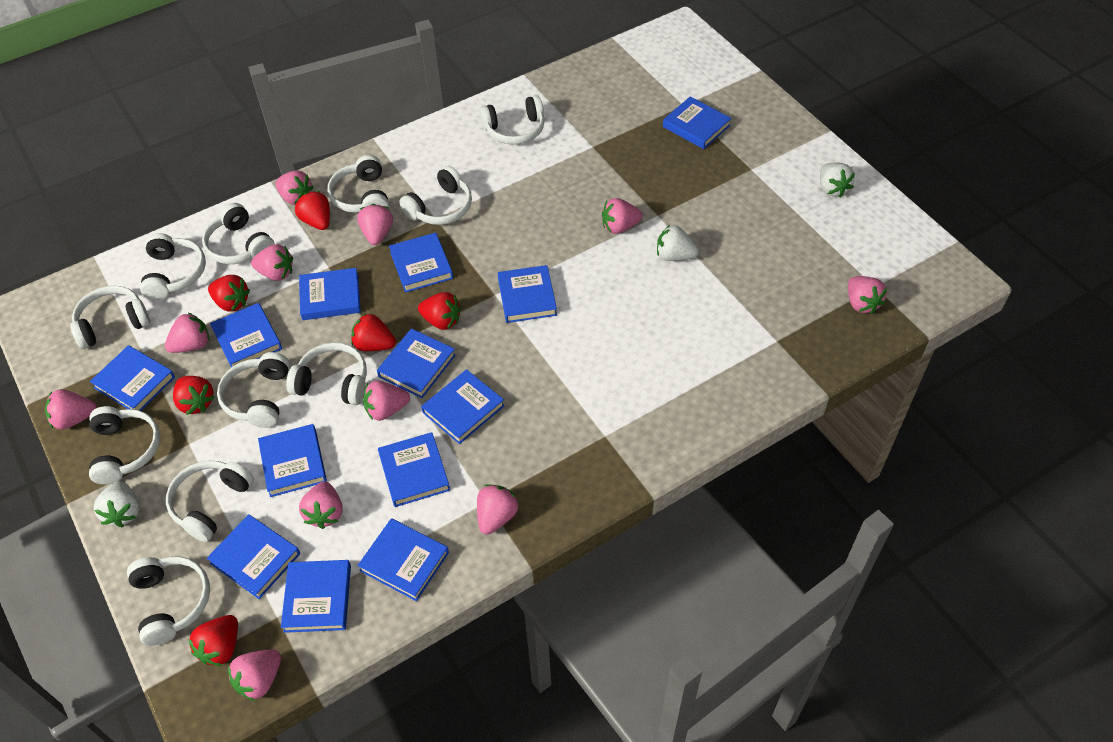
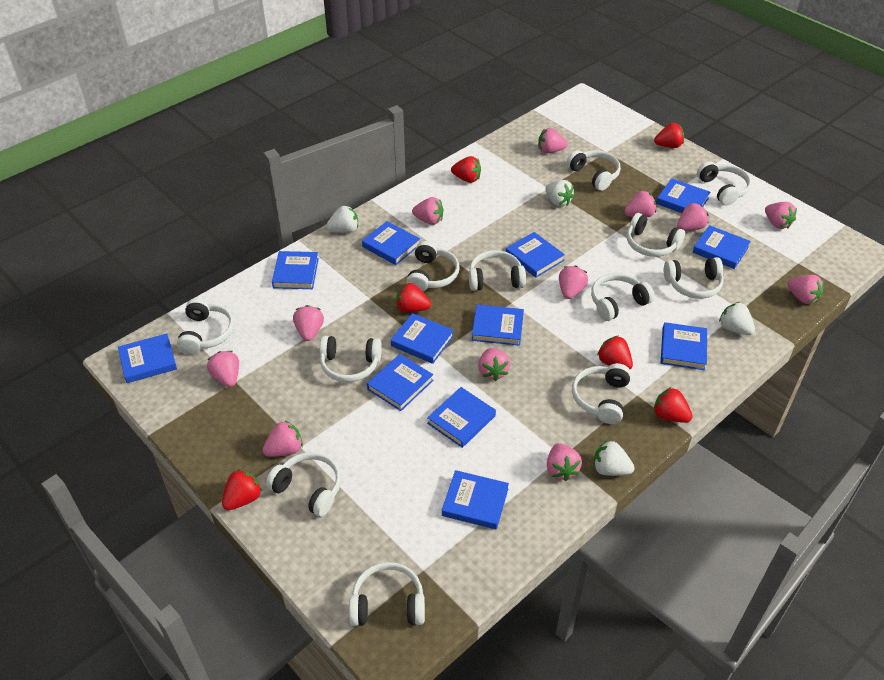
blue book: [90,345,175,411] [207,514,300,599] [210,303,282,368] [258,424,327,497] [281,560,351,633] [299,268,361,320] [358,518,449,601] [377,328,456,398] [378,432,450,507] [389,233,453,293] [421,369,505,444] [498,265,557,323] [663,96,731,149] = 13 -> [118,333,177,383] [272,251,319,289] [362,221,420,265] [367,354,434,411] [391,313,454,364] [427,387,496,448] [442,470,509,530] [472,305,524,346] [506,232,565,278] [656,178,711,213] [661,322,707,370] [693,225,751,269] = 12
pink strawberry: [45,389,97,429] [165,312,209,353] [228,649,281,701] [251,244,293,281] [276,170,314,205] [299,482,343,529] [357,204,393,245] [363,380,410,421] [477,484,519,535] [602,198,643,234] [848,276,887,314] = 11 -> [207,351,239,387] [263,421,303,457] [293,305,324,341] [412,197,444,225] [478,348,510,381] [538,128,568,153] [547,443,582,481] [559,266,588,299] [624,191,656,217] [677,203,708,231] [765,202,797,229] [787,275,824,304] = 12
white headphones: [70,286,150,349] [89,406,160,485] [127,557,210,646] [140,233,206,300] [166,461,254,542] [202,203,275,264] [217,352,290,428] [286,342,367,405] [327,155,389,213] [399,166,472,225] [480,95,545,145] = 11 -> [177,298,234,354] [266,452,341,517] [320,336,382,382] [349,562,425,626] [406,241,460,291] [469,250,526,291] [567,150,621,191] [572,363,631,424] [591,273,654,321] [627,213,685,257] [664,257,724,299] [697,161,751,206] = 12
white strawberry: [94,481,140,527] [657,225,699,261] [820,162,855,197] = 3 -> [326,206,358,233] [545,180,574,207] [594,440,635,476] [719,302,755,335] = 4

